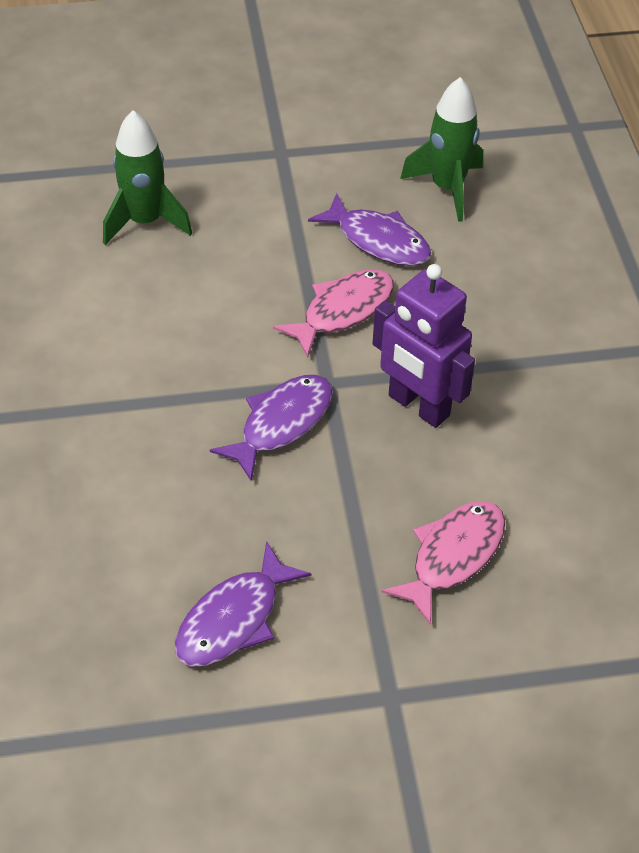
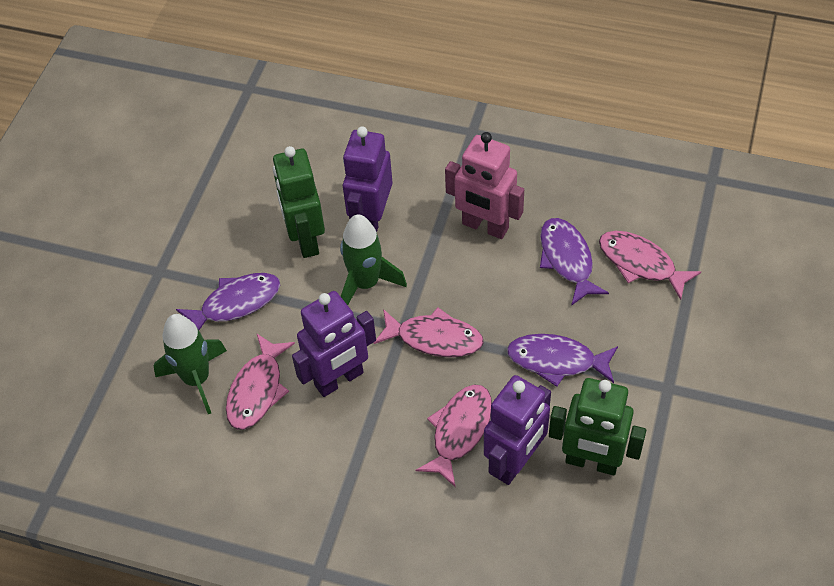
green robot: none = 0 -> [273,146,325,258] [549,378,646,475] = 2
pink fish: [273,269,394,357] [382,501,505,625] = 2 -> [226,333,295,430] [374,307,484,357] [416,385,492,488] [599,231,701,300] = 4
pink robot: none = 0 -> [445,132,524,239] = 1
purple robot: [372,264,475,428] = 1 -> [292,291,376,397] [343,127,392,232] [484,375,551,485] = 3

